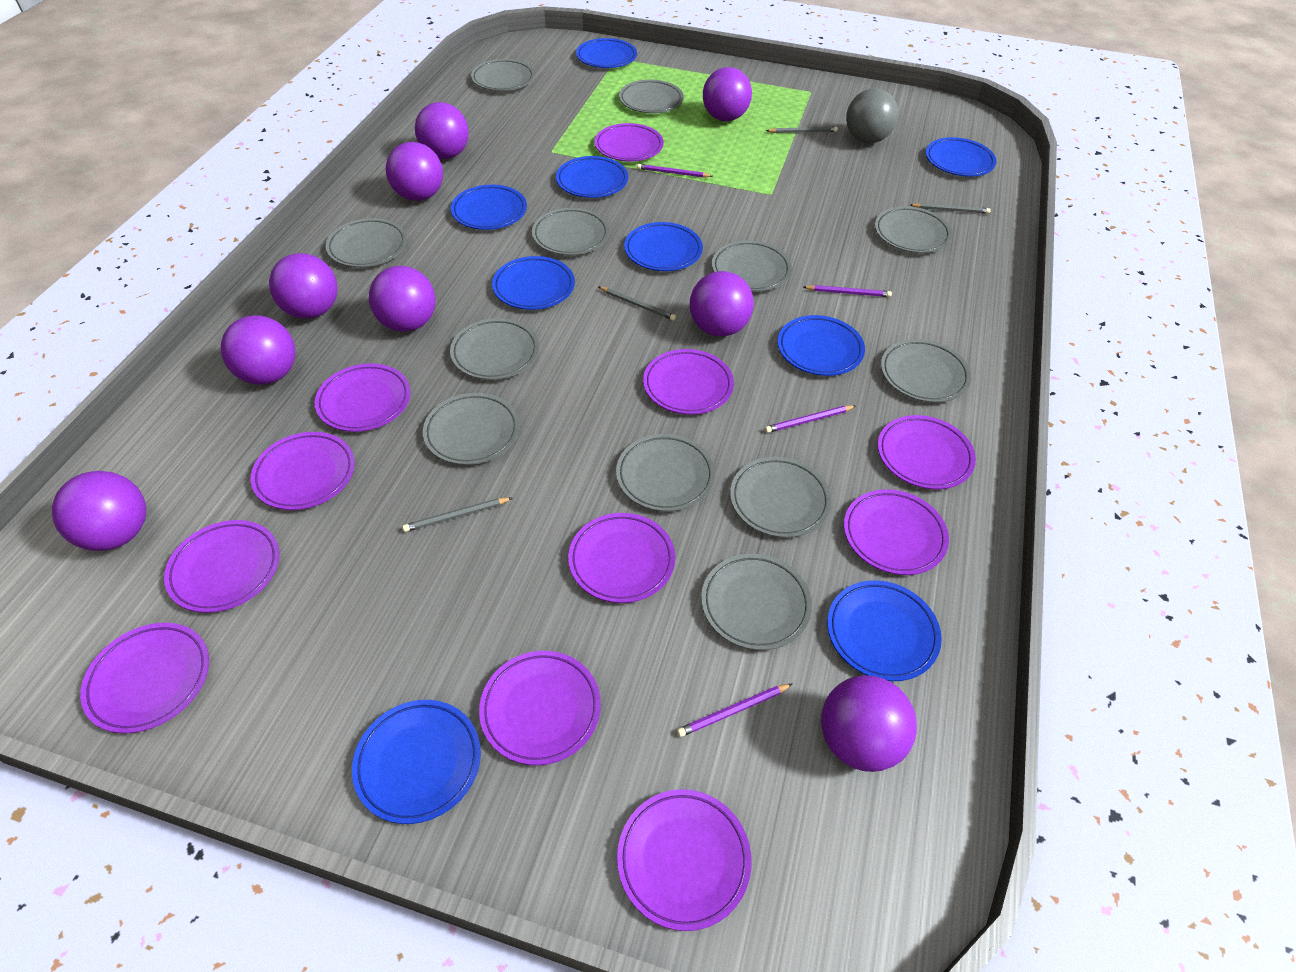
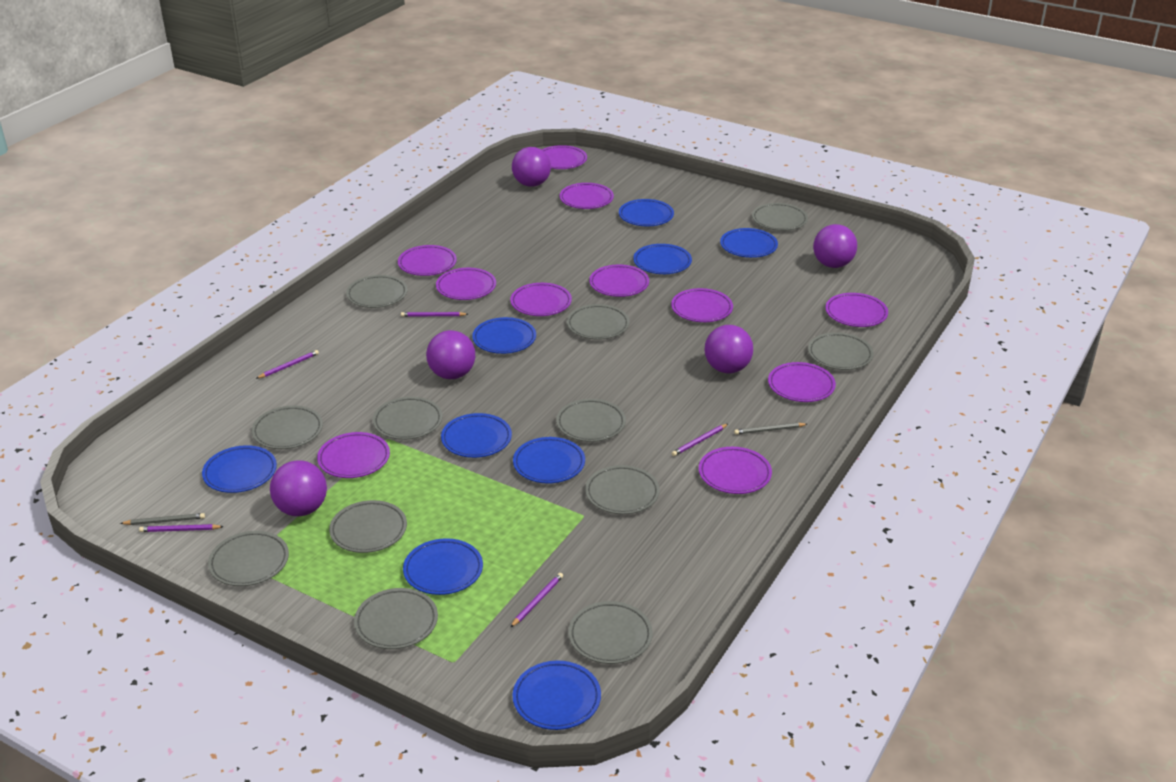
grey ball: [846,88,898,143] = 1 -> none = 0
grey pencil: [402,498,512,532] [599,287,676,321] [766,127,838,133] [910,203,991,214] = 4 -> [120,513,205,525] [734,423,807,435] = 2
purple ball: [52,471,146,551] [221,315,295,385] [269,253,338,319] [369,266,436,332] [386,142,443,201] [415,102,469,159] [690,271,754,337] [703,67,752,121] [821,675,917,772] = 9 -> [270,460,327,516] [426,330,475,379] [512,147,551,187] [704,325,753,373] [813,224,857,268] = 5
purple pencil: [637,164,713,178] [677,684,792,737] [765,405,856,433] [803,285,892,297] = 4 -> [139,524,224,532] [256,350,319,379] [401,312,468,317] [510,573,563,628] [672,424,728,456] = 5

